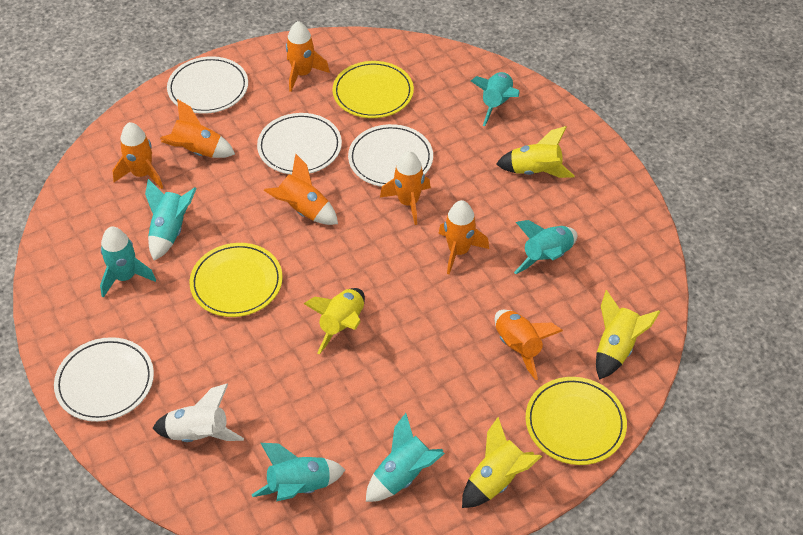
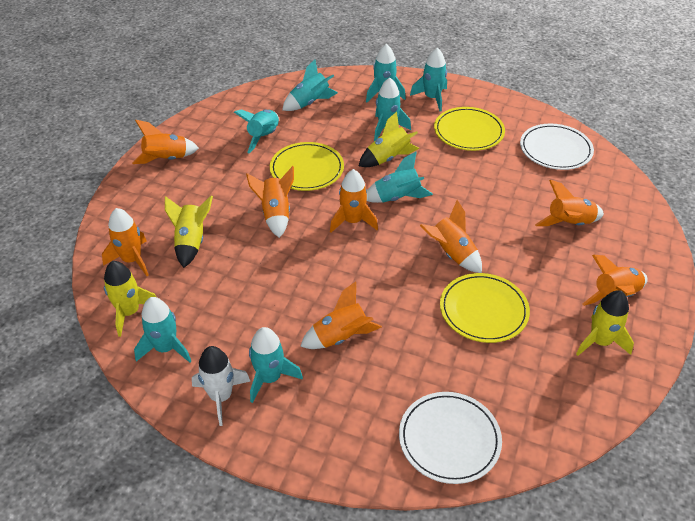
orange rocket: [112,122,163,189] [160,99,235,158] [264,153,338,225] [286,21,330,92] [380,151,431,225] [438,200,489,274] [495,310,563,380] = 7 -> [102,208,149,276] [132,120,199,164] [246,166,294,238] [300,281,382,349] [330,169,378,233] [420,200,482,273] [535,180,604,226] [582,255,648,306] = 8
turquoise rocket: [100,226,156,298] [145,179,197,261] [252,443,345,502] [366,413,445,502] [471,72,520,126] [514,220,577,274] = 6 -> [134,297,191,363] [234,109,279,153] [249,327,303,403] [282,59,338,111] [366,44,406,102] [366,152,433,203] [374,78,411,141] [410,48,447,111] = 8
white plate: [54,337,154,422] [167,56,248,114] [257,113,342,175] [348,124,433,187] = 4 -> [399,392,502,484] [520,124,594,170] = 2

